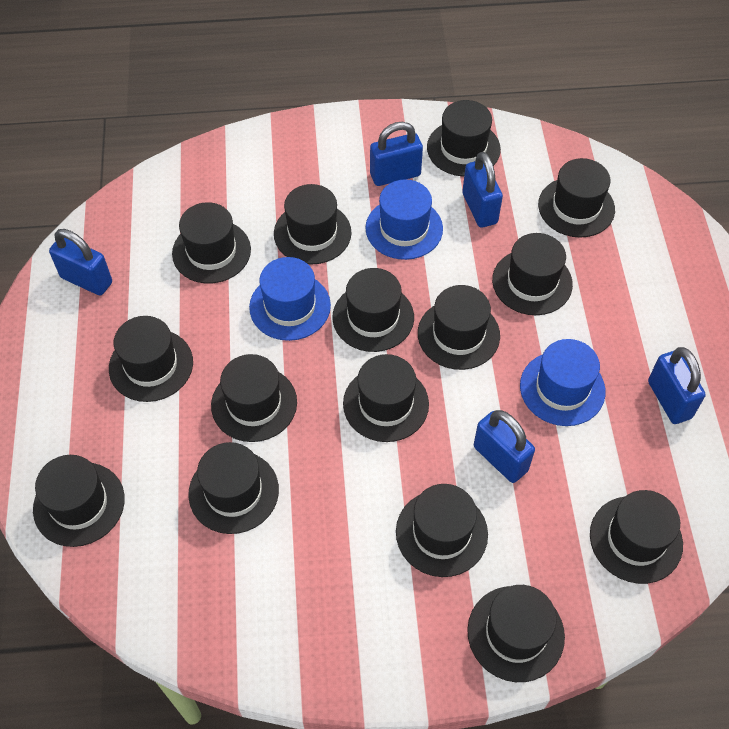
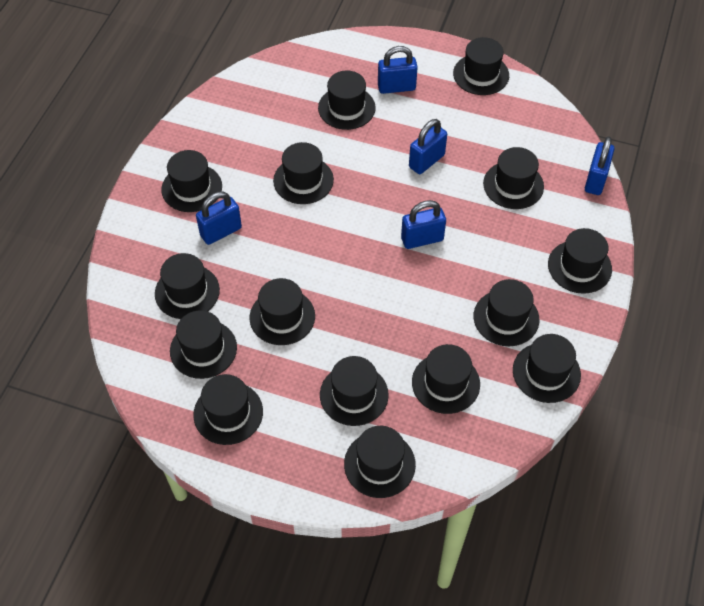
blue hat: [249,257,331,341] [365,179,443,260] [520,339,606,426] = 3 -> none = 0

